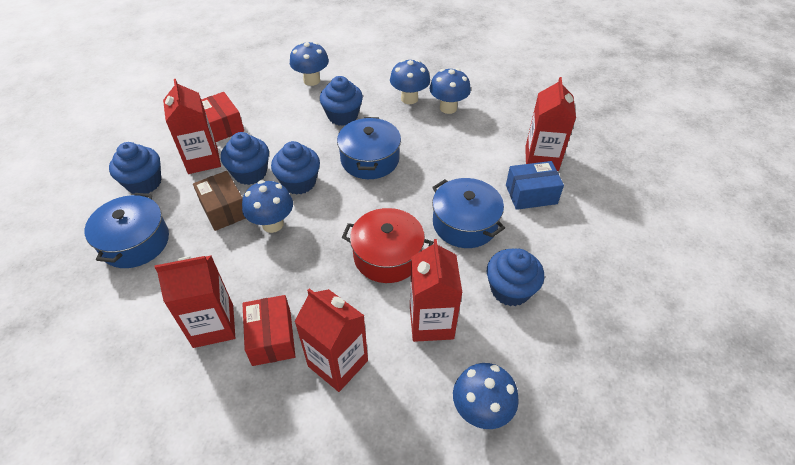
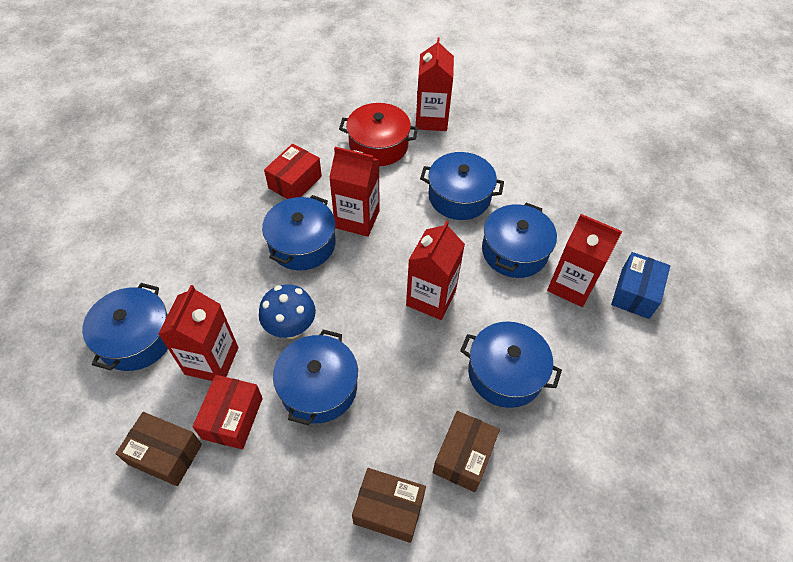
blue cupcake: [109,142,161,194] [221,132,269,185] [271,141,320,195] [320,76,363,126] [487,249,544,306] = 5 -> none = 0
blue mushroom: [242,180,293,233] [290,42,329,86] [390,59,430,104] [429,68,471,114] [453,363,519,429] = 5 -> [259,284,316,339] = 1
blue pot: [84,193,169,268] [337,117,401,179] [432,178,505,248] = 3 -> [82,283,168,371] [262,195,336,270] [273,330,358,426] [420,152,504,220] [460,321,562,408] [482,203,557,278] = 6
brown box: [193,171,246,231] = 1 -> [116,412,202,486] [352,468,426,543] [433,411,500,492] = 3

